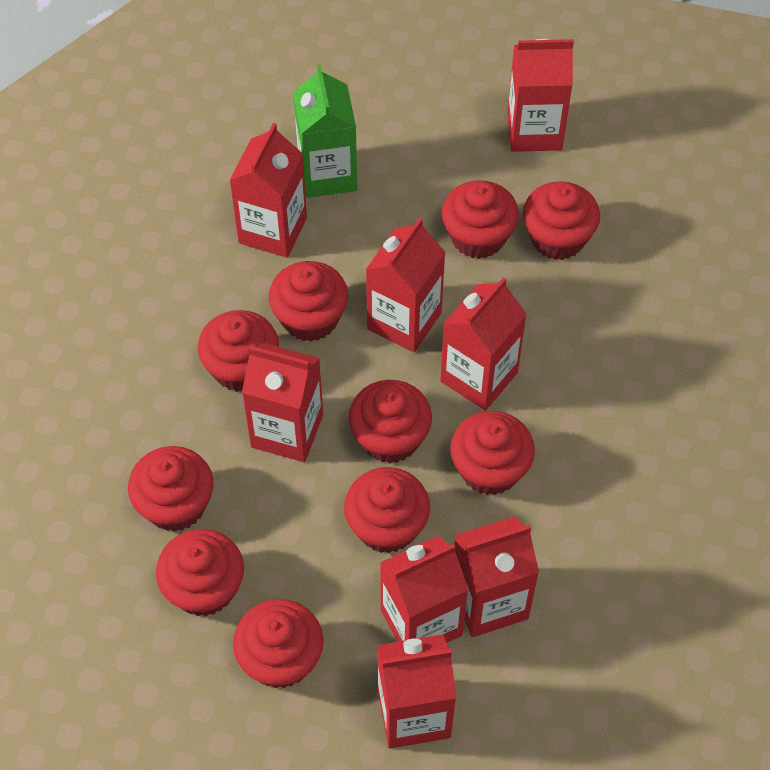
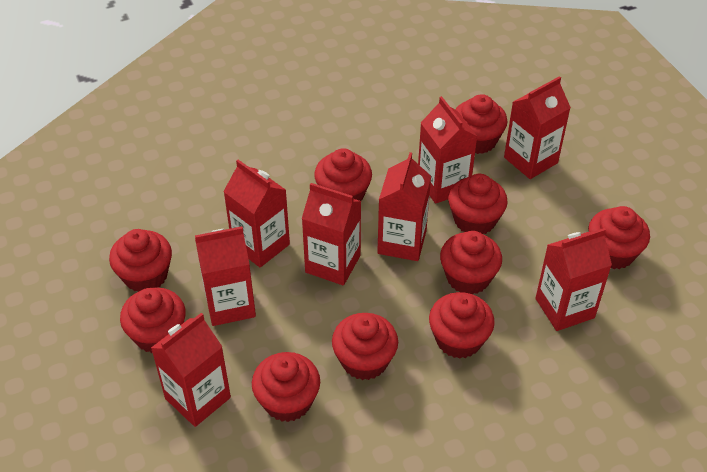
green carton: [293,64,357,198] = 1 -> none = 0

